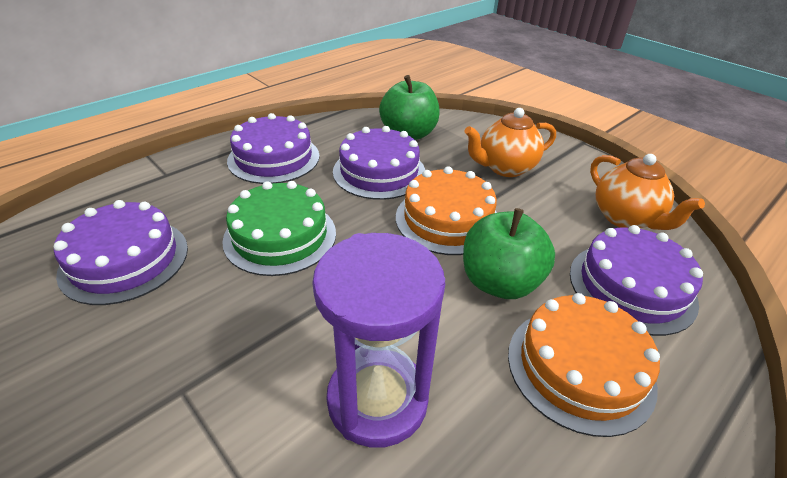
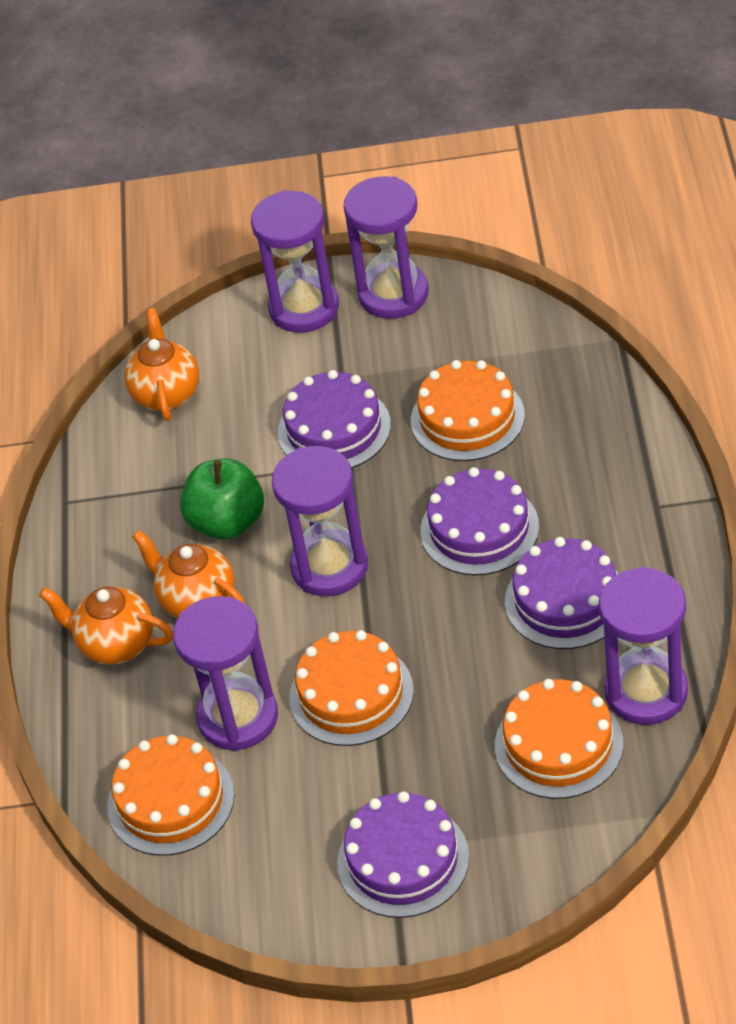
green apple: [379,75,440,140] [463,208,555,299] = 2 -> [180,458,264,540] = 1
green cake: [222,181,336,276] = 1 -> none = 0
orange cake: [396,167,497,255] [508,293,660,437] = 2 -> [107,734,234,856] [289,630,414,746] [411,360,525,461] [495,679,623,799] = 4
orange teapot: [465,108,556,177] [590,154,705,230] = 2 -> [39,587,173,665] [124,308,199,421] [132,530,246,618] = 3
purple hourglass: [312,233,445,448] = 1 -> [173,596,278,751] [251,190,339,333] [272,446,368,596] [343,176,429,319] [599,566,688,725] = 5

